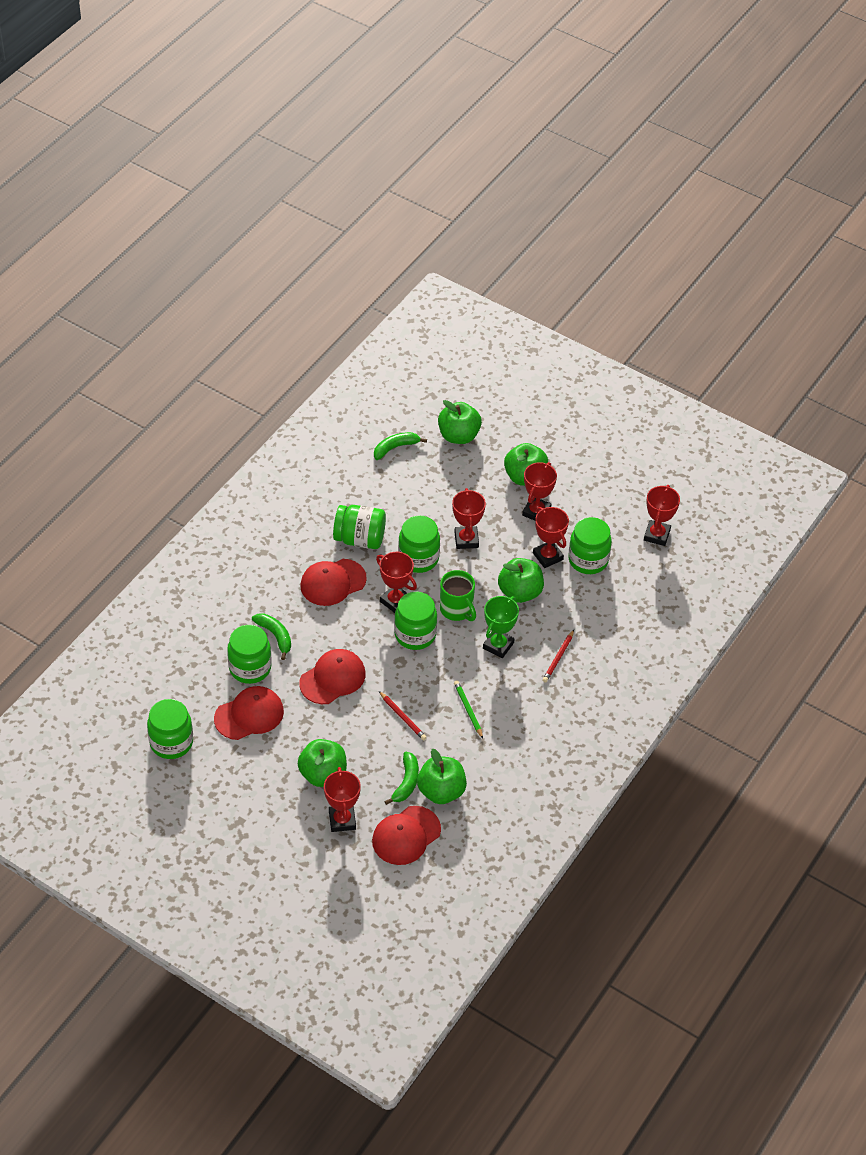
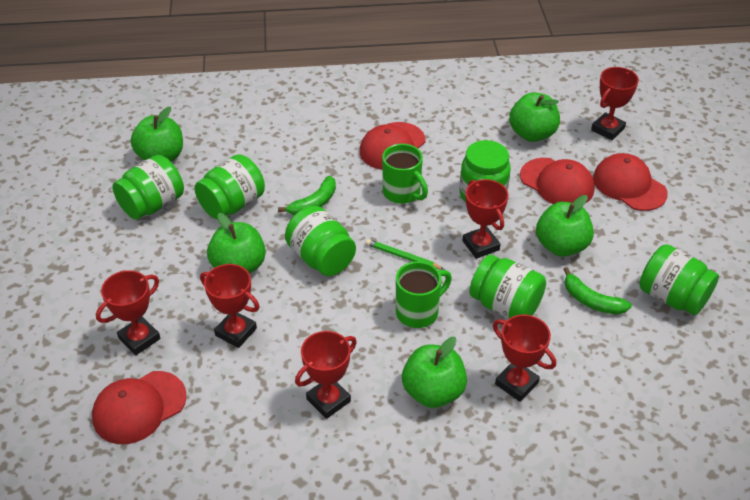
green banana: [252,613,291,660] [374,432,427,460] [384,752,419,805] = 3 -> [278,176,336,215] [564,267,632,314] = 2
green mug: [440,570,476,621] = 1 -> [382,144,428,204] [396,261,452,328] = 2
green trophy: [483,596,519,658] = 1 -> none = 0
red pencil: [379,691,427,740] [542,630,574,683] = 2 -> none = 0

